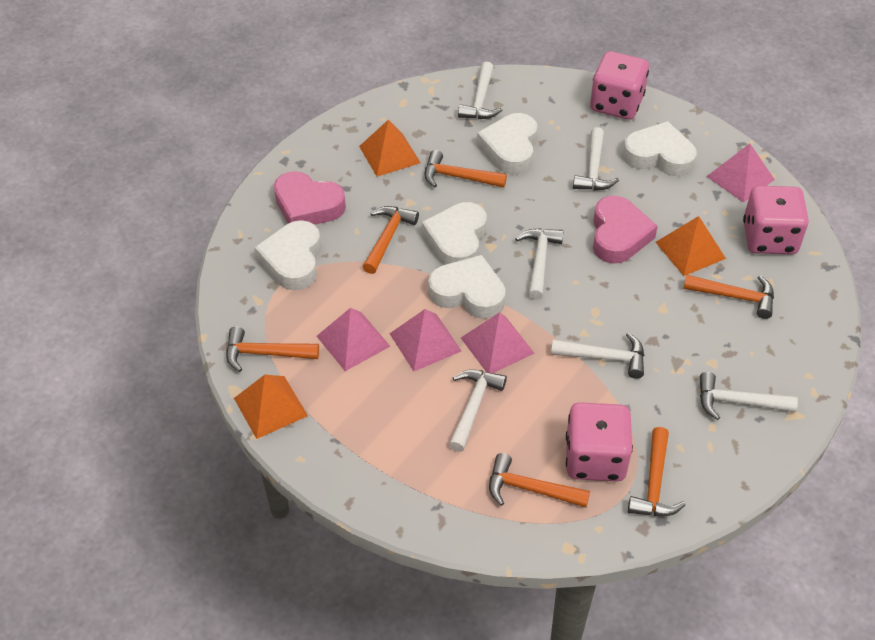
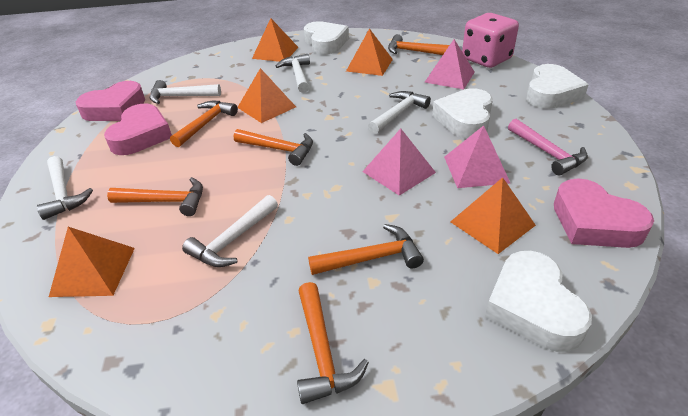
orange pyramid: [234,375,308,439] [359,120,421,177] [656,216,726,276] = 3 -> [49,227,135,297] [238,68,296,123] [252,18,299,62] [346,28,393,76] [450,177,536,254] = 5
pink dice: [566,402,633,482] [590,51,649,120] [743,186,809,254] = 3 -> [462,13,519,68] = 1
pink hammer: none = 0 -> [508,119,588,175] = 1
pink heart: [274,171,346,225] [593,196,658,264] = 2 -> [76,81,145,121] [104,103,172,155] [554,178,654,248] = 3
pink pyramid: [317,308,390,371] [389,309,461,371] [461,312,535,373] [706,144,775,203] = 4 -> [362,128,436,196] [425,39,475,90] [444,125,511,188] = 3
white hammer: [449,369,507,452] [458,61,502,119] [515,228,564,300] [551,332,644,379] [573,127,619,190] [700,372,798,420] = 6 -> [37,156,93,220] [150,80,221,104] [182,195,278,267] [275,54,310,93] [368,91,431,134] = 5
white heart: [254,220,321,290] [422,202,487,265] [428,255,506,319] [477,113,538,174] [623,121,697,176] = 5 -> [304,21,349,54] [432,88,493,139] [485,251,592,352] [526,64,589,109] = 4

